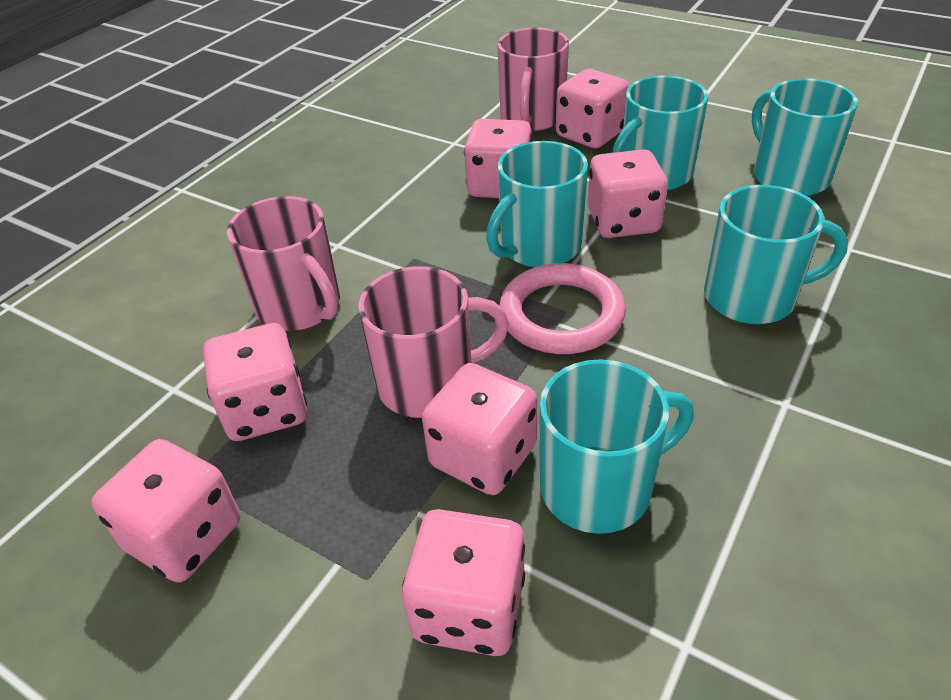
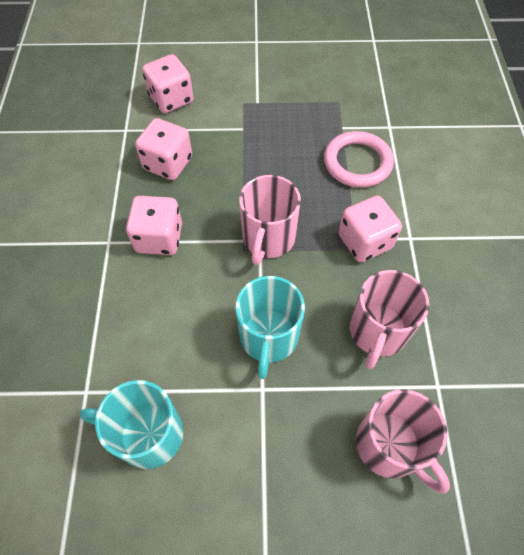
pink dice: [91,439,240,583] [203,323,307,441] [402,509,525,656] [422,363,537,495] [464,119,532,198] [556,69,629,148] [588,149,668,238] = 7 -> [126,196,182,255] [135,118,192,180] [142,54,194,113] [338,196,402,262] = 4
turquoise mug: [486,141,588,267] [539,359,694,534] [612,76,708,190] [704,185,848,324] [752,78,858,196] = 5 -> [79,380,183,469] [236,276,305,379] = 2

